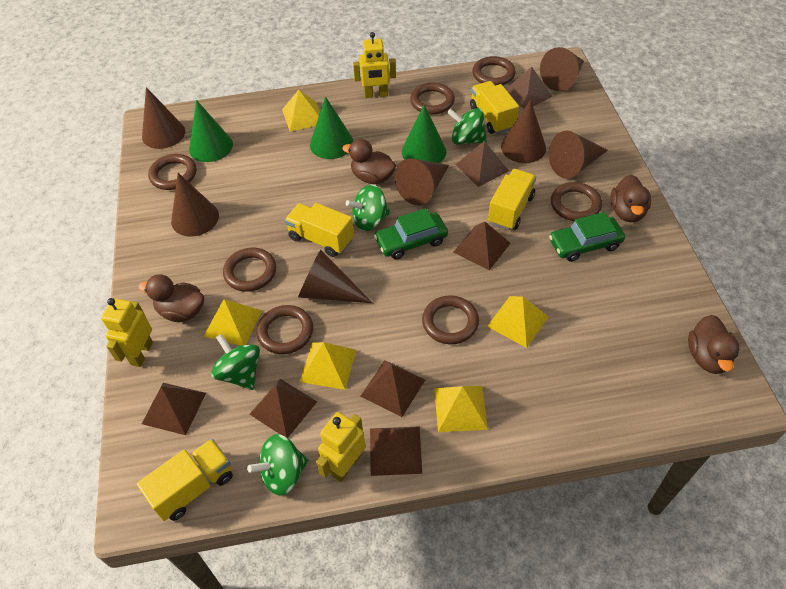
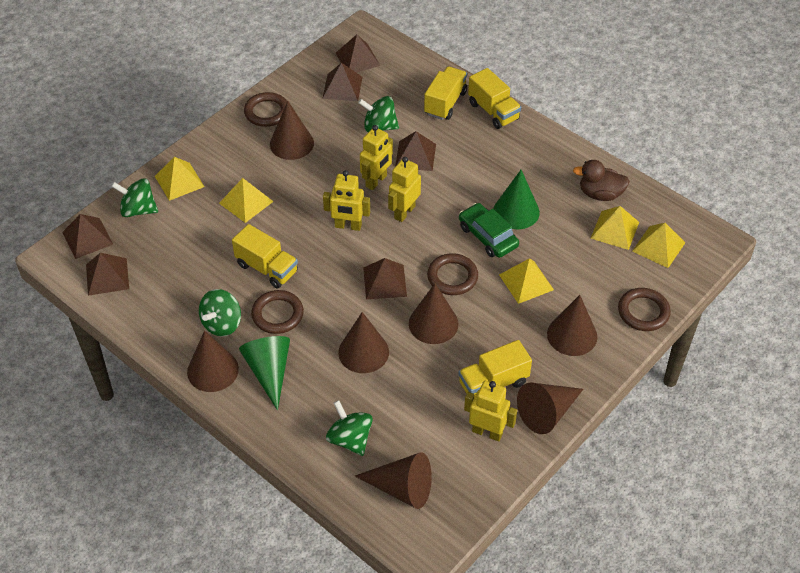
brown duck: [139,274,204,322] [342,139,396,184] [610,175,651,222] [688,315,740,374] = 4 -> [573,160,630,201] = 1
brown pyramid: [142,383,206,435] [250,379,317,438] [361,360,425,417] [370,426,422,476] [454,222,511,270] [456,141,509,187] [506,67,553,109] = 7 -> [62,214,113,259] [86,253,129,296] [322,63,363,101] [336,34,380,72] [363,258,407,299] [395,131,436,171] = 6
brown ring: [148,154,196,190] [223,248,276,292] [256,305,313,354] [410,83,455,114] [422,295,479,344] [472,56,516,86] [551,182,602,221] = 7 -> [244,92,287,127] [251,290,304,334] [427,253,478,295] [618,288,671,331] = 4
green car: [374,208,448,259] [549,212,625,262] = 2 -> [459,203,519,258] = 1
green cone: [189,100,233,162] [310,96,353,159] [402,105,446,163] = 3 -> [239,336,290,410] [493,170,540,229] = 2
yellow robot: [101,298,153,367] [316,412,366,482] [353,32,396,98] = 3 -> [323,170,370,231] [360,125,393,190] [388,157,421,222] [464,381,517,442] = 4

